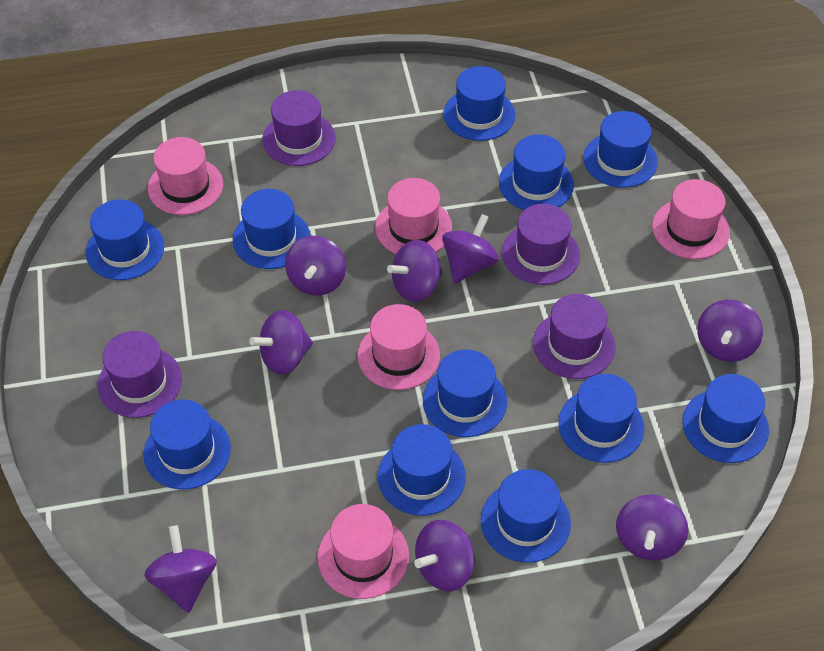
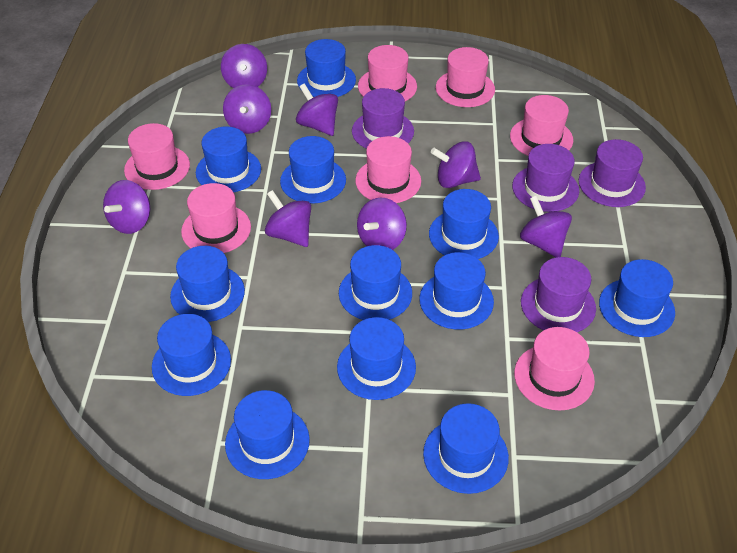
blue hat: [86,199,164,280] [143,399,231,490] [233,189,310,269] [378,424,466,516] [423,349,507,437] [443,66,515,141] [481,469,571,563] [499,134,574,210] [558,374,644,463] [583,111,658,188] [683,374,769,463] = 11 -> [152,314,231,396] [170,246,245,322] [196,126,261,192] [225,390,310,479] [280,136,346,204] [297,39,356,97] [337,317,416,400] [339,245,412,320] [419,252,494,329] [423,403,509,494] [429,189,499,259] [599,259,675,337] = 12
pink hat: [148,137,223,215] [318,504,409,599] [357,304,440,390] [375,178,452,254] [652,179,730,259] = 5 -> [124,123,190,190] [181,183,251,253] [355,136,421,203] [358,45,417,101] [436,47,495,107] [510,95,573,156] [514,327,595,410] = 7

